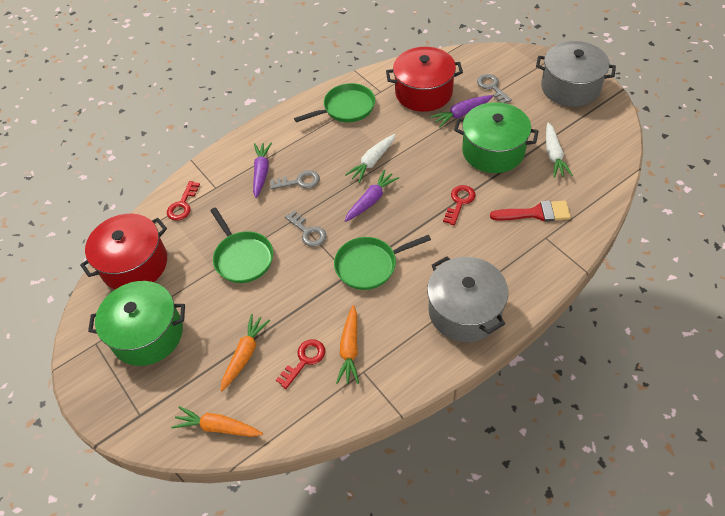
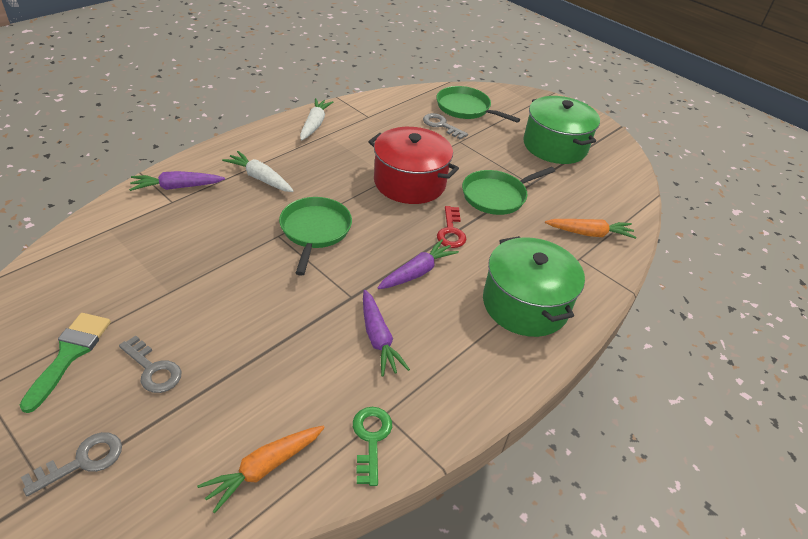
green brush: none = 0 -> [20,313,111,413] = 1
green key: none = 0 -> [353,407,392,486] = 1
grey pot: [427,256,508,342] [536,41,616,107] = 2 -> none = 0
orange carrot: [171,406,263,437] [220,314,270,391] [336,305,359,384] = 3 -> [197,426,325,513] [545,219,636,239] = 2
red brush: [490,201,571,222] = 1 -> none = 0
red key: [167,181,200,221] [276,339,325,389] [443,185,476,225] = 3 -> [437,206,466,248] = 1
red pot: [80,214,167,289] [386,47,463,112] = 2 -> [368,127,459,204] = 1

